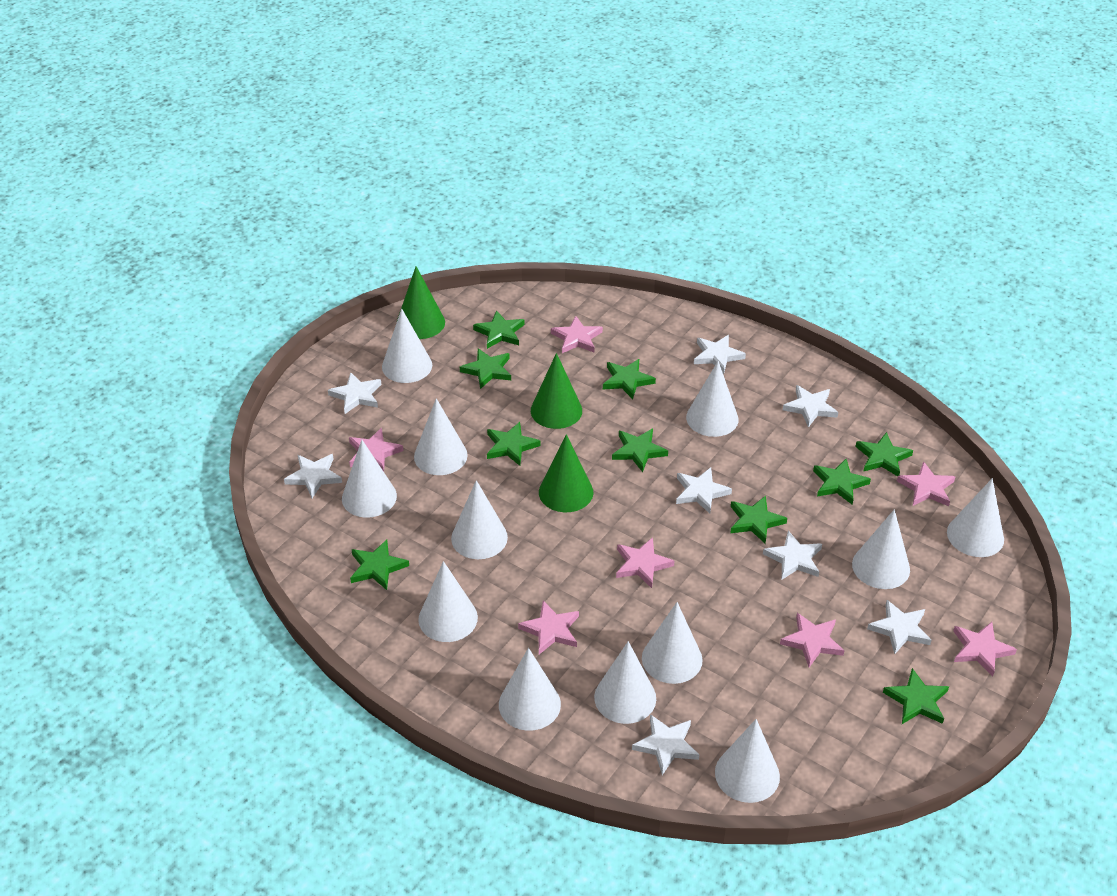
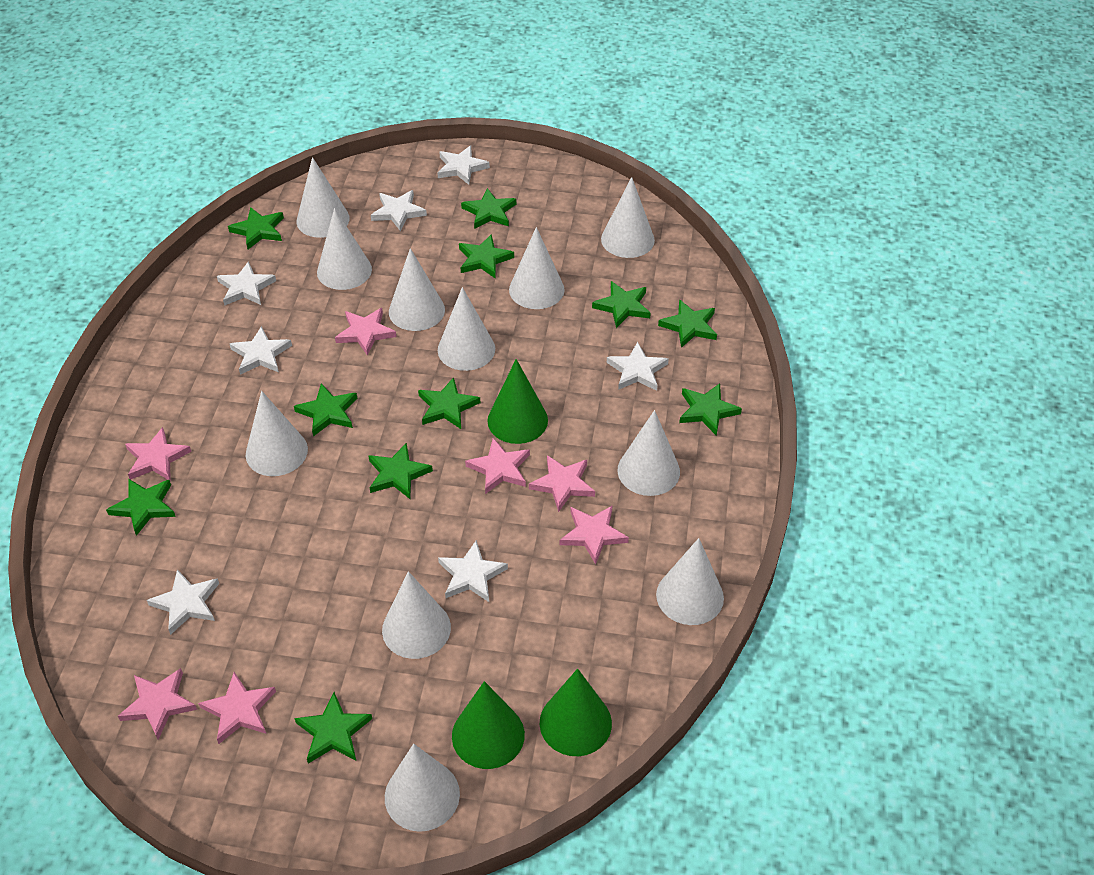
green star: [350,540,409,590] [460,348,511,389] [473,310,525,349] [487,422,541,466] [603,359,656,399] [612,429,668,472] [730,496,787,544] [813,459,871,505] [855,432,913,476] [883,668,949,724] = 10 -> [106,479,176,536] [228,207,284,249] [294,383,357,436] [294,692,372,764] [368,443,433,499] [418,377,480,429] [459,234,514,279] [461,188,516,229] [592,281,651,328] [658,300,717,348] [679,383,742,436] = 11
white cone: [342,440,397,518] [382,309,432,383] [414,398,468,475] [418,561,478,642] [451,480,508,559] [499,648,561,731] [594,641,656,724] [642,602,703,684] [686,361,738,437] [715,719,780,803] [852,509,910,589] [947,478,1004,557] = 12 -> [246,391,308,476] [297,157,350,238] [317,208,372,290] [382,571,451,659] [385,744,460,832] [389,248,445,331] [438,287,495,371] [509,227,565,309] [601,177,655,258] [617,410,680,496] [656,538,724,625] = 11
white star: [284,454,342,498] [328,372,381,414] [632,714,699,775] [676,467,732,514] [694,335,746,374] [763,531,822,580] [783,385,838,427] [867,600,931,654] = 8 -> [147,570,219,635] [217,261,276,306] [230,326,292,375] [371,190,427,232] [437,146,490,185] [438,540,508,602] [607,342,669,391] = 7

